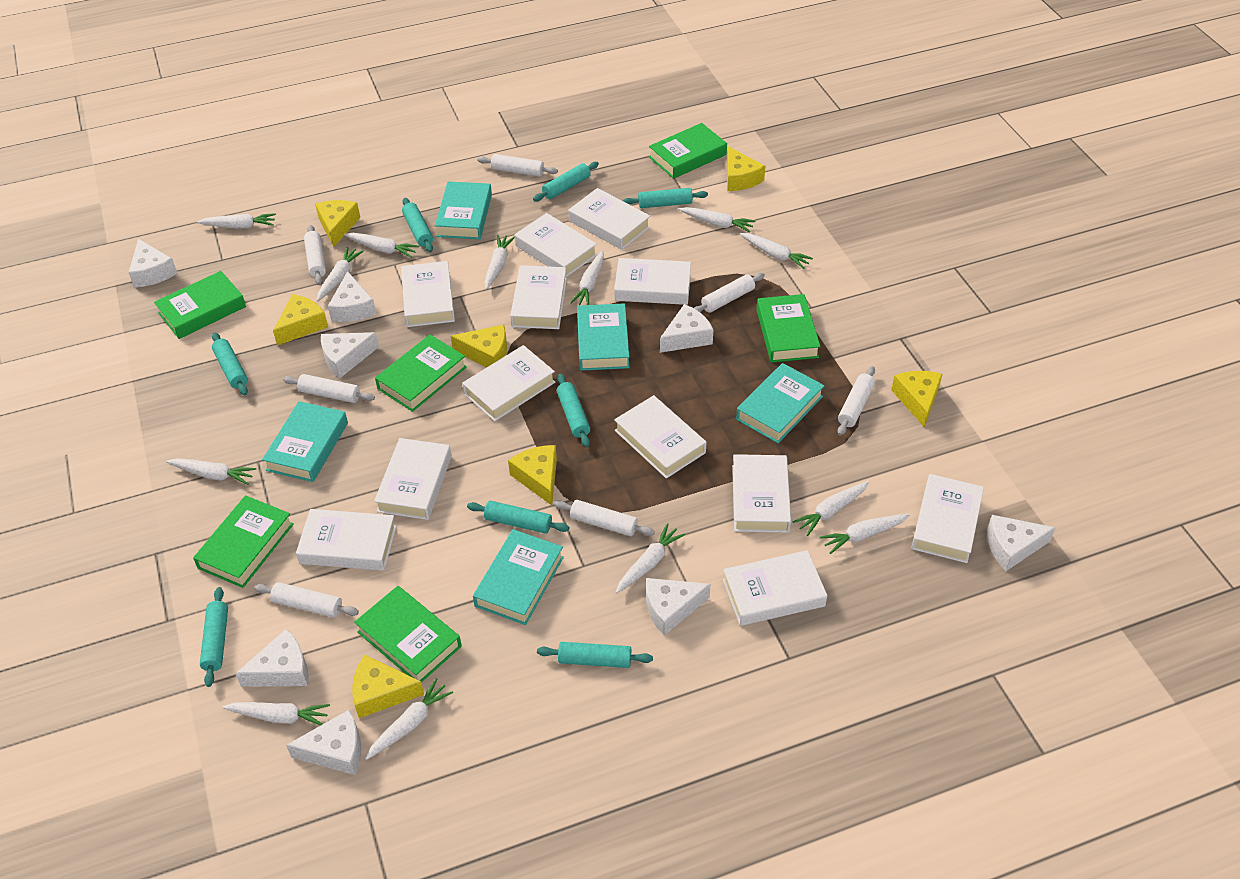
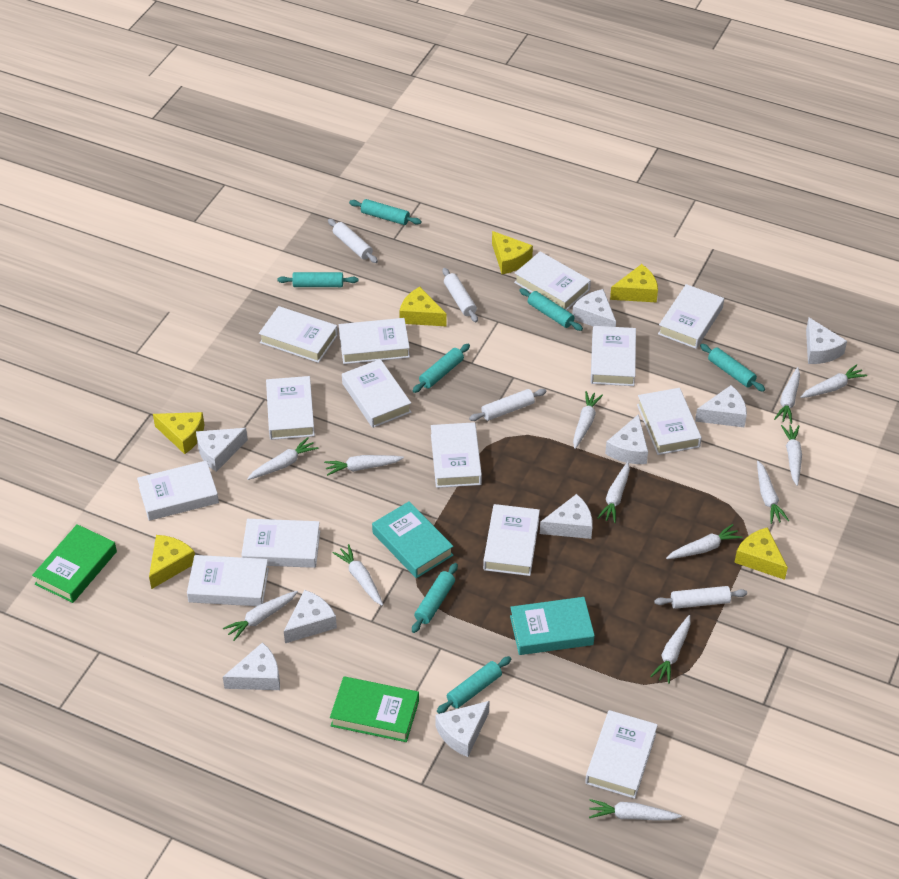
green book: [154,271,246,339] [193,495,294,588] [354,586,462,683] [375,335,467,412] [649,123,727,179] [756,294,821,363] = 6 -> [32,524,117,603] [330,676,419,742] = 2
turquoise book: [262,401,348,482] [435,181,492,239] [473,529,564,625] [577,303,630,371] [736,363,824,443] = 5 -> [372,501,453,578] [510,597,595,655] = 2
turquoise rolling pin: [200,587,228,687] [212,333,248,395] [402,198,433,252] [467,501,569,534] [533,162,599,201] [537,642,653,668] [557,374,590,447] [623,188,708,208] = 8 -> [277,272,358,287] [349,199,421,225] [412,563,458,633] [413,344,470,393] [437,656,511,714] [519,288,583,331] [700,344,765,392] = 7
white book: [296,509,396,571] [374,438,452,520] [401,261,455,327] [462,345,555,421] [510,265,567,329] [515,213,597,278] [569,188,650,250] [614,258,691,305] [614,395,706,479] [723,550,827,626] [732,454,791,533] [911,474,984,563] = 12 -> [137,461,219,521] [187,555,269,606] [241,519,320,568] [259,306,338,363] [266,376,315,440] [339,318,410,364] [342,359,412,428] [431,422,482,488] [483,504,540,576] [514,251,591,310] [585,710,658,799] [591,326,636,386] [637,388,702,455] [658,284,724,349] = 14
white cheese: [129,239,177,288] [235,629,309,687] [286,709,361,775] [321,332,379,378] [328,271,377,322] [646,578,711,636] [660,304,714,353] [987,515,1056,571] = 8 -> [196,428,248,472] [223,642,280,690] [284,590,337,643] [435,701,490,757] [540,494,593,539] [572,289,616,327] [605,414,648,464] [695,385,747,427] [806,318,847,364] = 9
white rolling pin: [254,582,359,618] [283,374,375,403] [304,225,326,285] [477,154,558,177] [554,500,655,536] [694,273,765,313] [838,366,875,436] = 7 -> [328,219,378,263] [442,268,478,322] [469,389,547,421] [654,586,747,609] = 4
yellow cheese: [273,294,328,346] [315,200,360,247] [353,655,424,718] [451,325,507,368] [508,445,557,505] [727,147,765,191] [891,371,942,427] = 7 -> [149,535,195,589] [153,412,204,454] [399,287,447,326] [492,231,533,274] [610,264,658,303] [734,527,788,580] = 6

